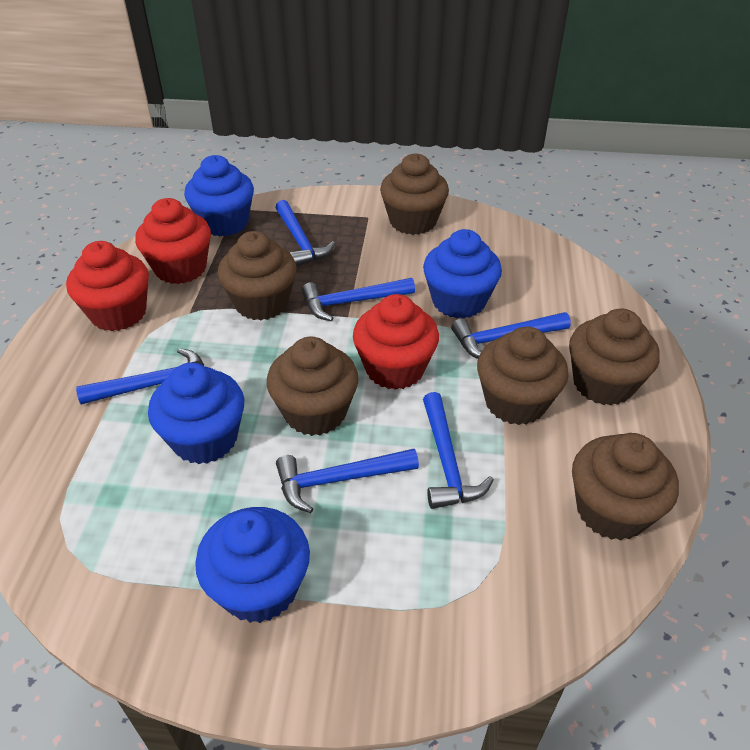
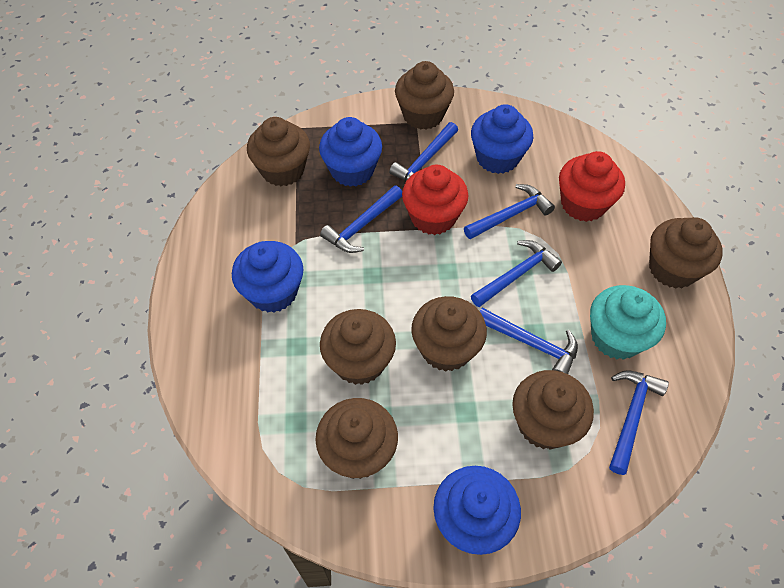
brown cupcake: [218,231,297,321] [267,336,359,436] [380,154,449,235] [477,326,569,425] [569,309,660,406] [572,433,679,540] = 6 -> [247,117,310,186] [315,398,398,479] [320,309,396,385] [395,61,454,130] [412,296,487,372] [512,370,594,450] [649,217,723,288] = 7
red cupcake: [66,241,149,331] [135,198,211,284] [353,294,439,390] = 3 -> [402,165,469,235] [559,151,625,222] = 2
turquoise cupcake: none = 0 -> [590,285,666,360] = 1

